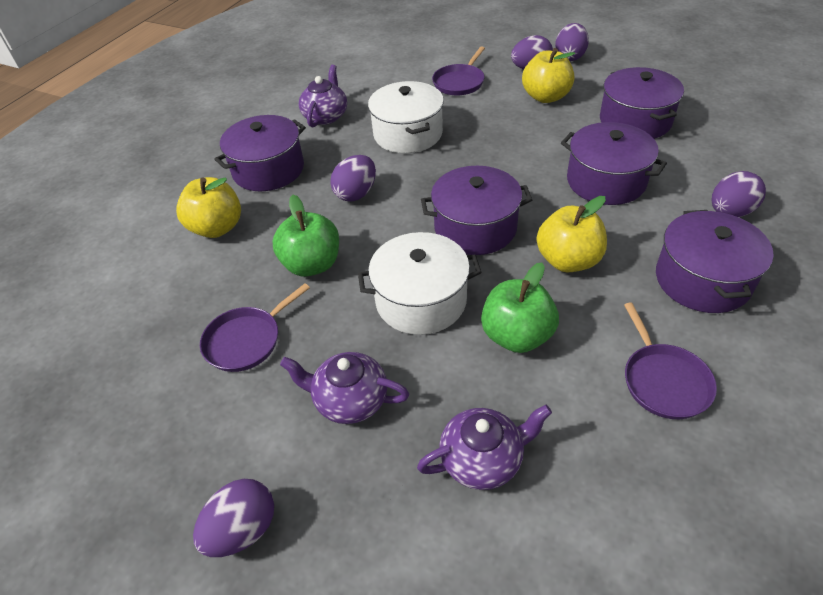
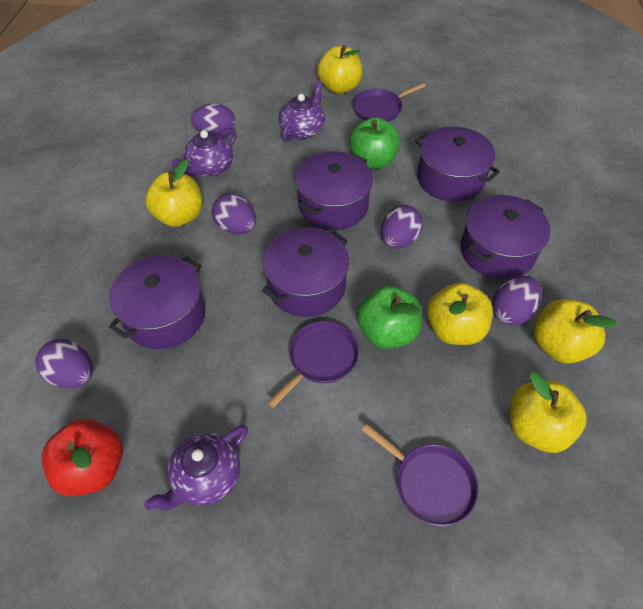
red apple: none = 0 -> [42,419,123,496] = 1
white pot: [358,232,481,335] [368,81,444,153] = 2 -> none = 0
yellow apple: [176,177,241,238] [522,48,575,103] [537,196,607,273] = 3 -> [145,160,202,227] [317,45,362,94] [427,283,493,345] [510,372,587,453] [534,299,617,363] = 5

